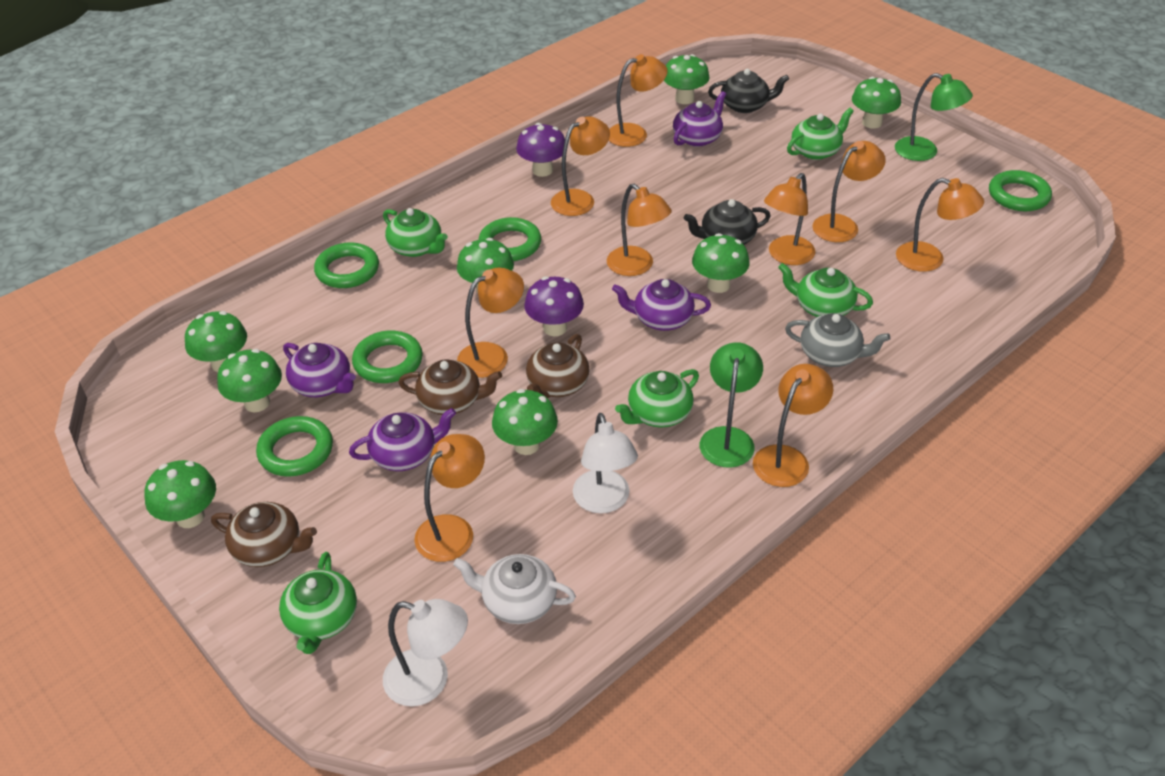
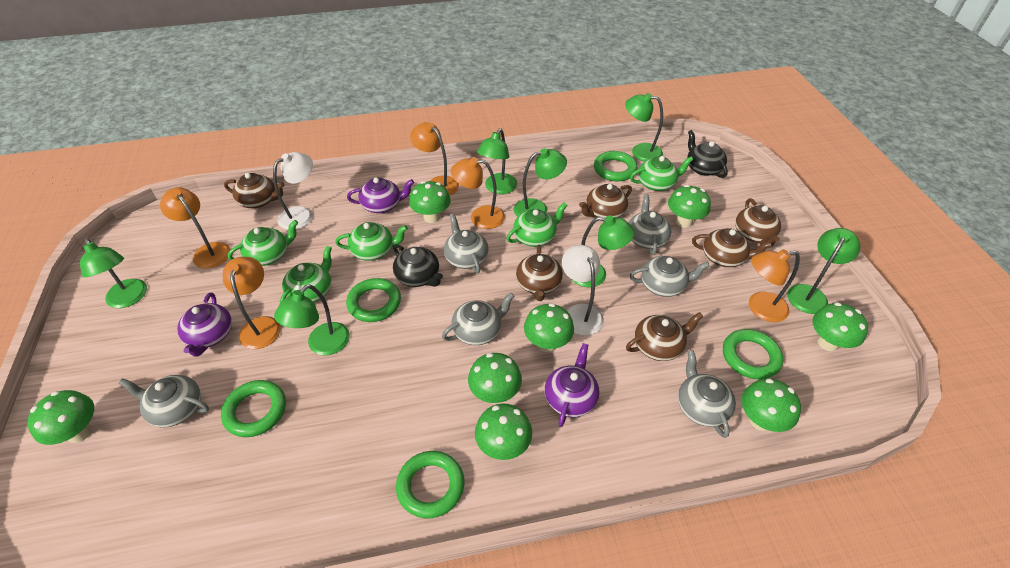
brown teapot: [211,502,317,567] [398,359,502,415] [526,334,590,398] = 3 -> [224,173,285,208] [516,245,563,301] [579,184,632,218] [626,312,704,361] [692,228,772,267] [735,198,781,248] = 6
green lamp: [700,342,763,468] [895,73,973,161] = 2 -> [80,238,147,308] [274,284,350,355] [477,128,517,194] [514,148,567,217] [572,215,635,287] [625,93,663,162] [787,228,861,314] = 7
grey teapot: [785,313,890,367] = 1 -> [118,375,209,428] [442,293,514,345] [444,213,489,273] [629,194,671,255] [630,256,710,297] [678,350,736,438] = 6
orange lamp: [414,434,485,562] [457,268,524,378] [551,116,610,216] [607,184,672,276] [609,54,668,147] [753,364,833,487] [764,173,815,265] [812,141,886,242] [896,178,984,272] = 9 -> [160,188,231,269] [223,257,281,349] [410,122,459,196] [451,157,505,229] [749,249,800,322] = 5
purple mushroom: [516,123,565,177] [524,276,584,336] = 2 -> none = 0
purple teapot: [283,343,356,397] [349,408,456,471] [612,279,711,331] [673,91,726,147] = 4 -> [177,292,232,357] [347,178,414,213] [545,343,600,427] = 3
white teapot: [453,554,576,624] = 1 -> none = 0

